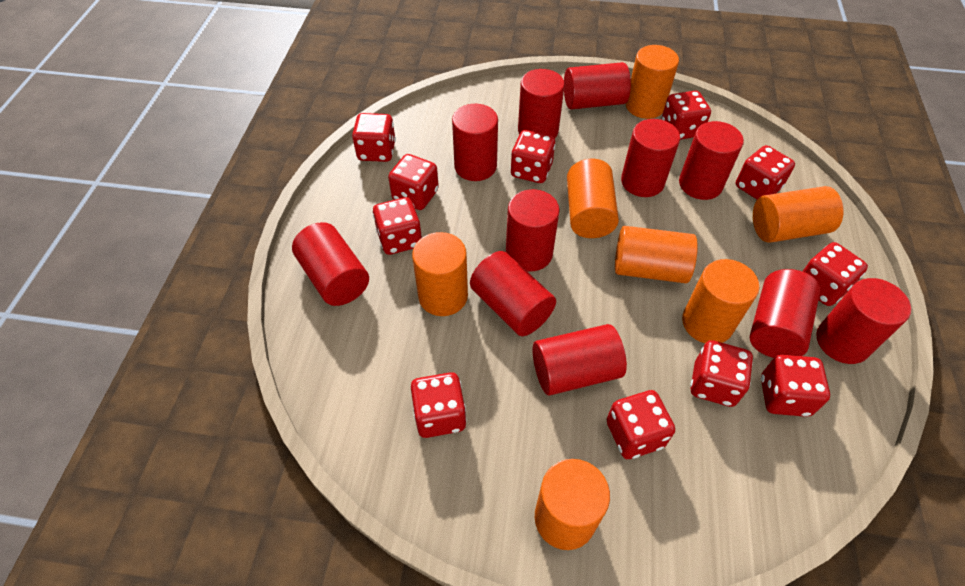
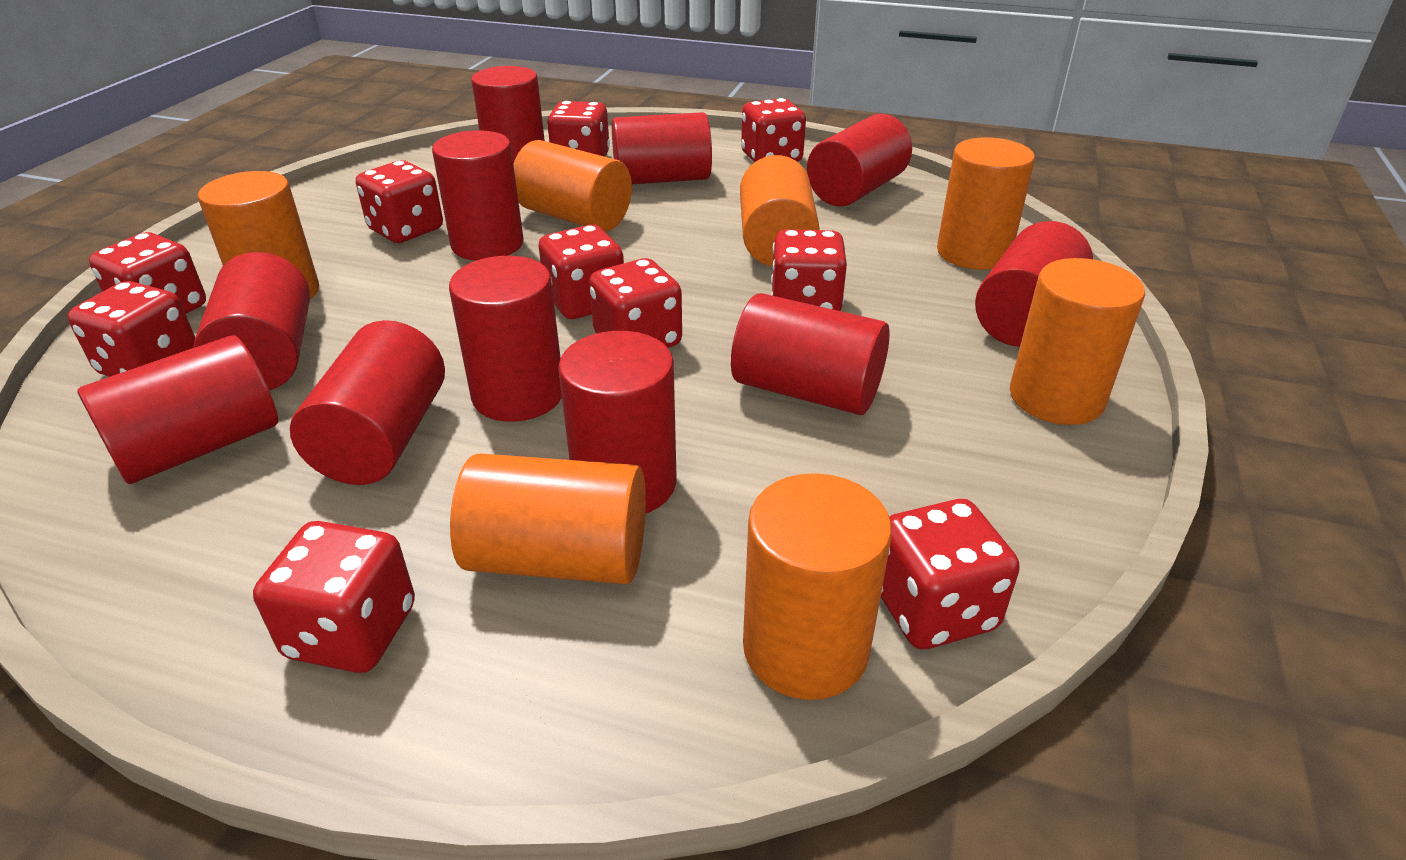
red dice: [352,113,396,162] [373,197,422,255] [388,154,439,210] [411,372,467,438] [511,130,555,183] [607,390,675,459] [661,91,711,140] [690,340,753,407] [736,145,795,199] [761,355,830,417] [802,242,868,306] = 11 -> [67,281,195,377] [89,232,206,314] [253,521,415,673] [356,161,443,243] [538,225,624,319] [547,101,610,157] [589,258,682,348] [741,98,806,163] [771,229,847,311] [881,499,1020,649] = 10

